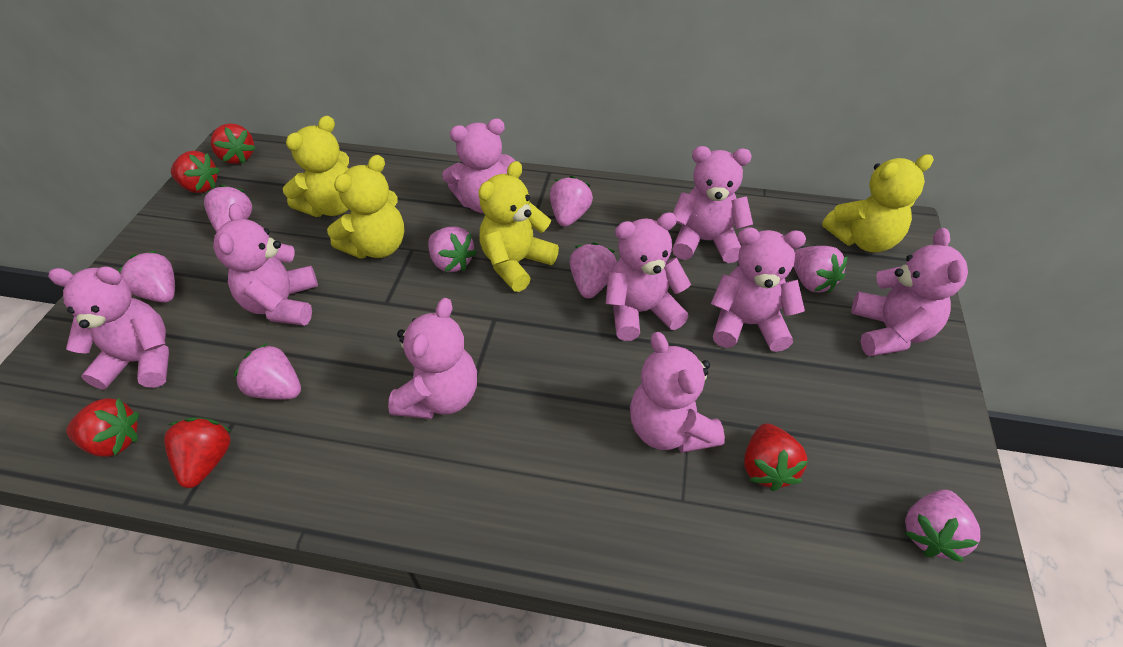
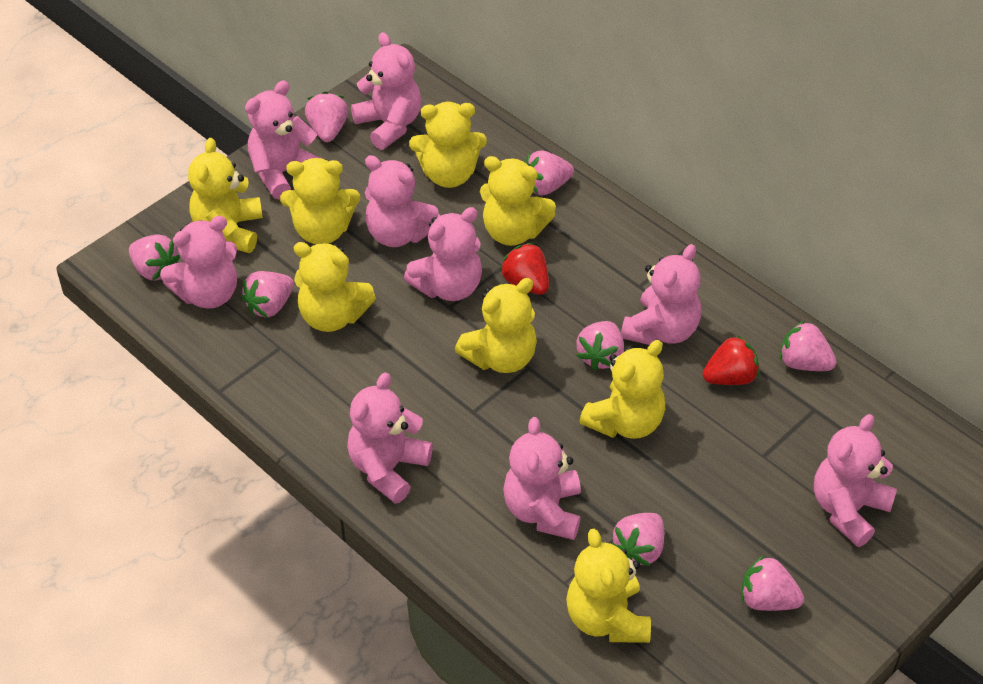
red strawberry: [66,398,139,457] [164,417,232,488] [171,151,220,193] [211,123,255,164] [744,423,808,491] = 5 -> [500,242,549,295] [703,335,760,385] = 2
yellow teddy bear: [283,116,349,217] [327,155,404,259] [478,161,559,292] [822,154,934,253] = 4 -> [188,138,263,253] [280,158,360,244] [294,242,376,332] [409,102,487,188] [455,278,537,373] [480,156,556,246] [566,529,651,643] [579,340,665,439] = 8

